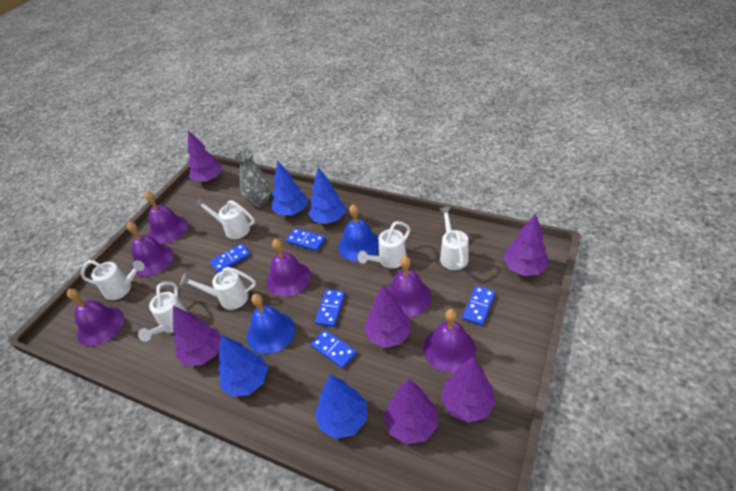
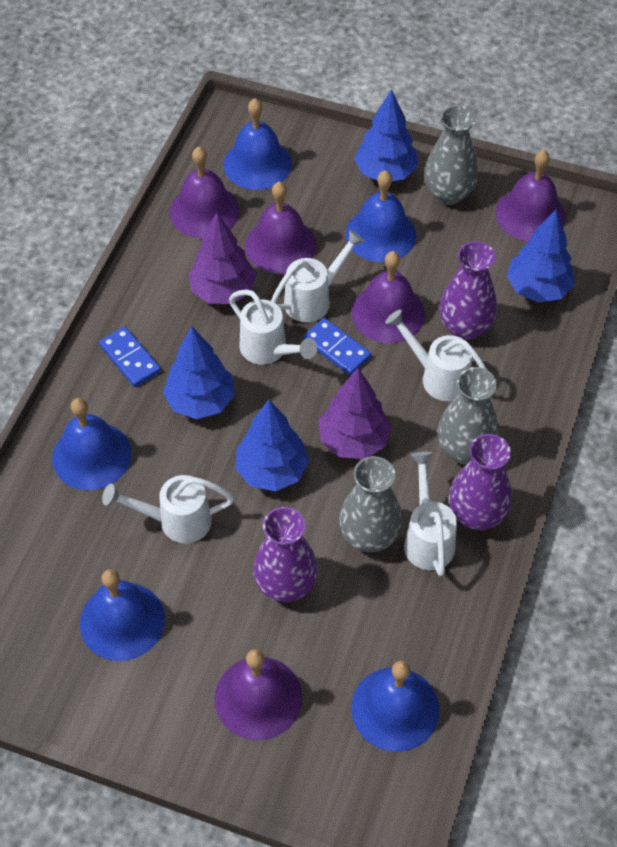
blue bell: [247,294,295,354] [338,204,379,262] = 2 -> [52,398,131,490] [80,569,165,661] [223,98,292,190] [345,170,417,262] [351,661,439,752] = 5
blue domino: [210,243,251,273] [286,228,326,251] [311,329,357,369] [315,289,345,327] [462,286,496,326] = 5 -> [99,326,161,387] [303,318,371,375] = 2
grey vase: [234,149,271,207] = 1 -> [339,456,403,552] [424,105,478,205] [437,367,499,464] = 3
purple bell: [67,289,124,346] [127,222,174,277] [145,191,188,244] [266,239,311,297] [387,256,432,317] [423,309,476,373] = 6 -> [170,147,240,238] [214,649,302,740] [245,182,317,274] [351,251,425,343] [495,150,566,241] = 5
purple tree: [173,306,221,366] [188,130,223,182] [364,285,411,348] [384,379,438,444] [441,356,496,423] [503,213,549,276] = 6 -> [189,212,257,304] [319,368,392,459] = 2
purple vase: none = 0 -> [253,507,318,602] [439,241,497,340] [449,434,512,530] = 3
white watering can: [81,260,145,300] [138,282,187,342] [180,267,256,310] [195,197,255,239] [358,221,410,268] [440,207,469,270] = 6 -> [102,475,234,543] [229,289,317,365] [271,230,365,322] [385,309,487,401] [404,452,457,576] = 5

